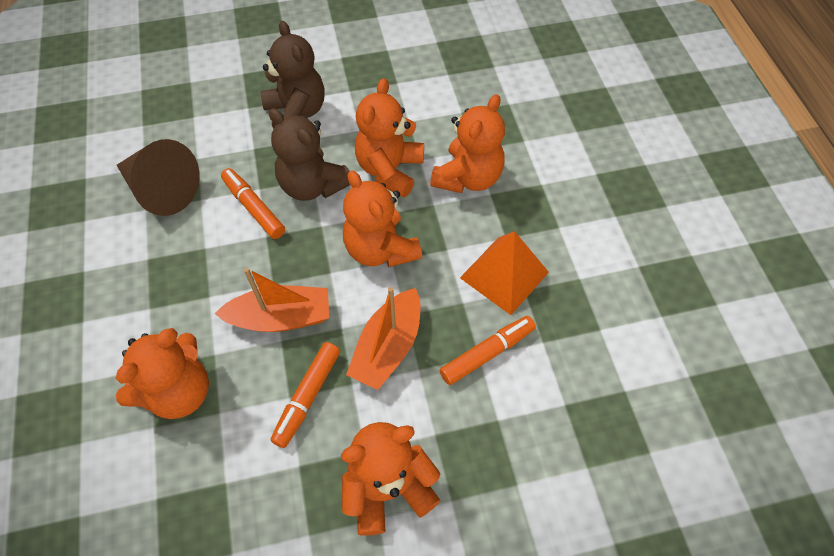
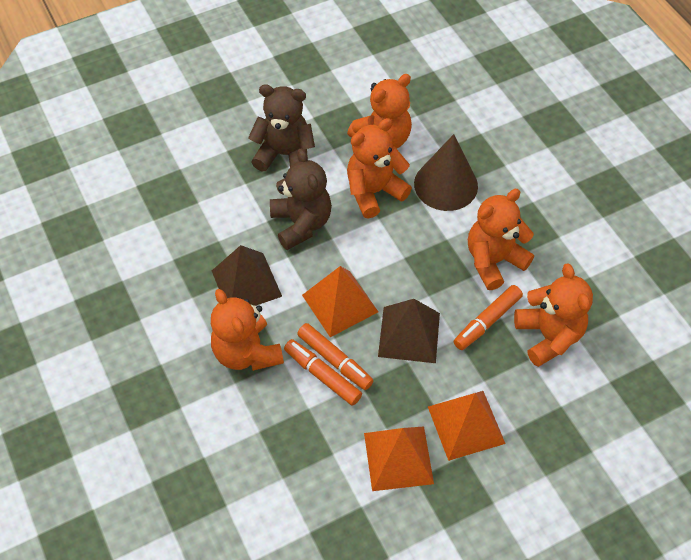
brown pyramid: none = 0 -> [212,245,282,306] [378,299,440,363] = 2
orange boat: [214,267,329,332] [346,287,421,390] = 2 -> none = 0
orange pyramid: [460,231,549,315] = 1 -> [302,266,378,337] [364,426,434,491] [428,391,506,461] = 3

